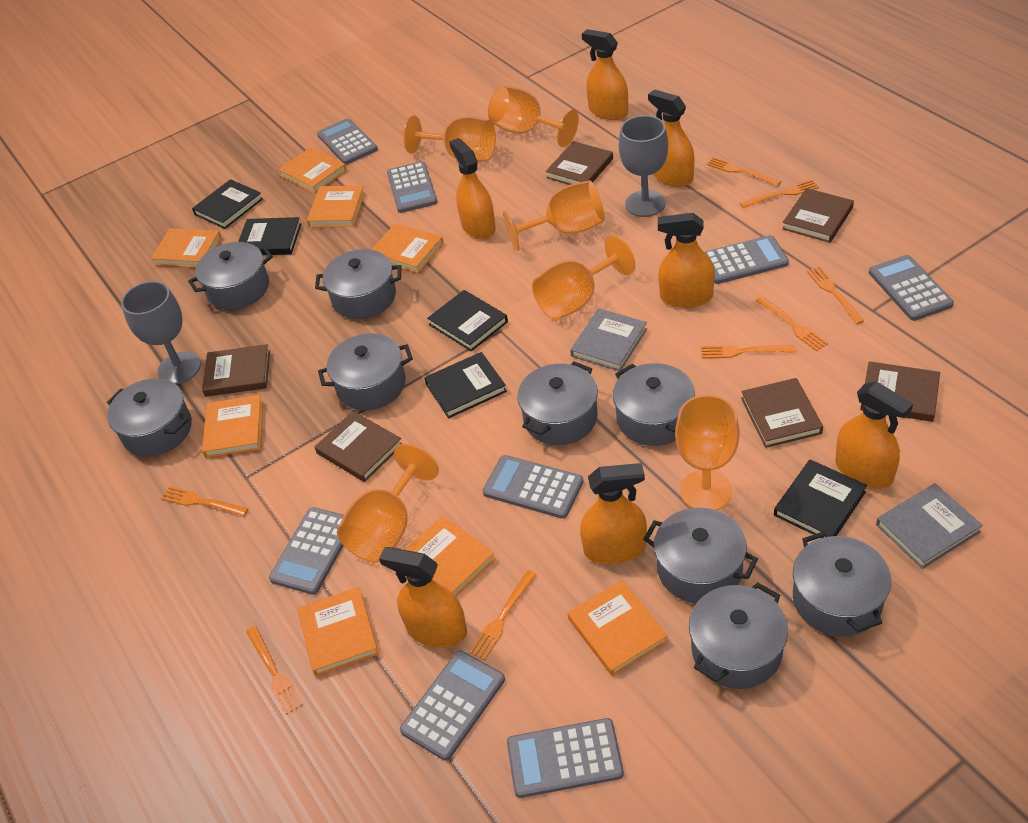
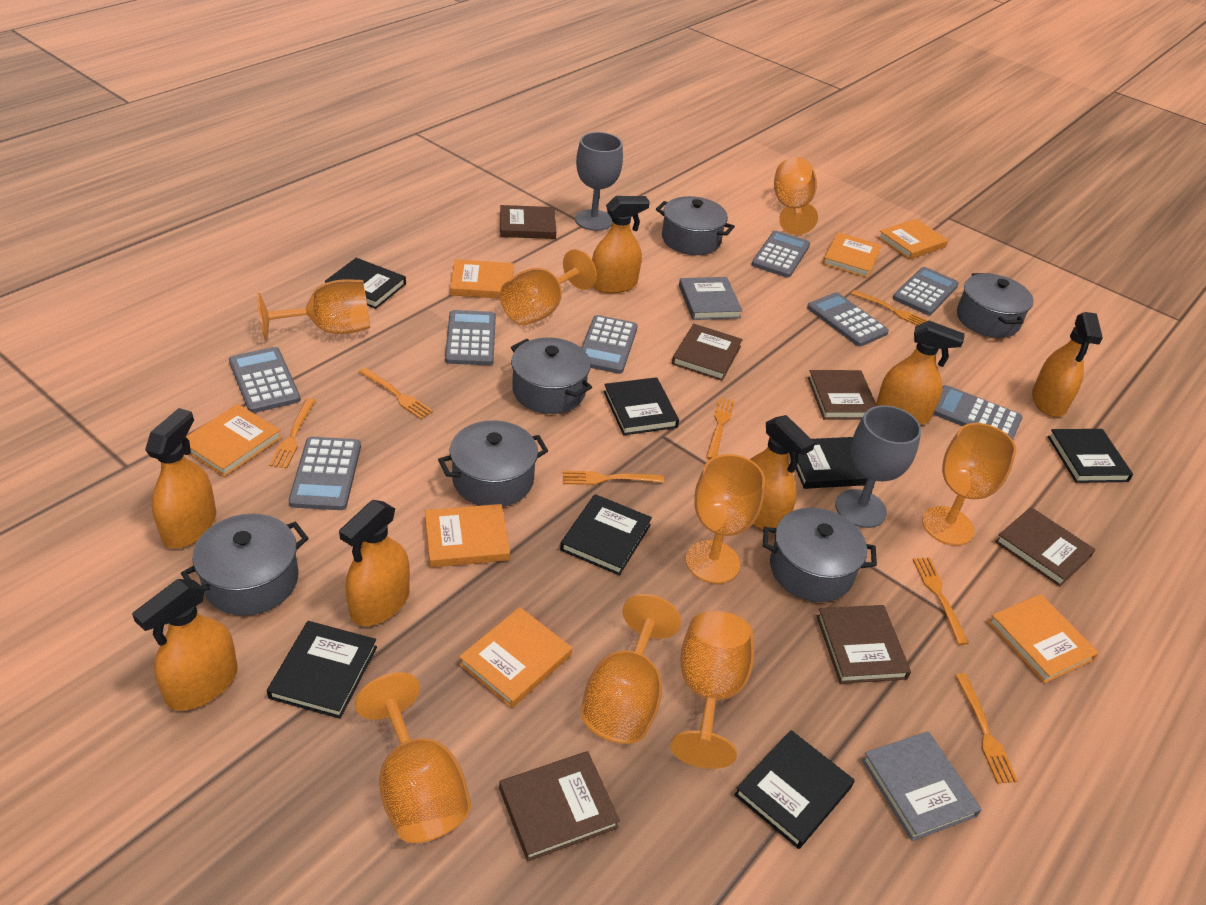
black book: [192,179,263,229] [238,217,301,255] [424,352,507,418] [427,290,508,351] [774,459,867,538] = 5 -> [267,621,377,719] [325,258,406,309] [560,494,652,575] [603,377,679,435] [734,730,854,849] [789,437,868,489] [1048,429,1133,483] = 7
grey pot: [107,378,192,457] [188,242,273,310] [315,249,402,319] [318,333,413,410] [517,361,598,445] [613,363,695,446] [644,507,758,603] [689,582,788,689] [793,531,891,637] = 9 -> [181,514,309,616] [438,420,548,507] [511,337,592,414] [656,196,735,255] [763,508,877,602] [957,273,1033,338] = 6
orange book: [151,228,222,268] [202,395,263,458] [278,147,347,194] [298,587,379,676] [307,186,365,227] [371,223,444,273] [405,516,495,597] [567,580,668,676] = 8 -> [186,404,282,477] [425,504,510,567] [450,259,514,299] [459,607,572,708] [823,232,882,278] [878,219,948,260] [988,594,1099,683] = 7
orange fork: [161,486,249,516] [246,626,303,715] [469,570,537,660] [701,345,796,358] [707,157,781,186] [740,180,819,208] [756,296,828,351] [807,266,864,324] = 8 -> [269,398,316,468] [359,367,433,419] [563,471,664,485] [706,397,735,459] [851,290,928,325] [912,557,969,645] [955,673,1018,784] = 7
orange goblet: [337,444,439,562] [403,115,496,162] [488,85,579,147] [503,180,604,251] [532,235,635,320] [675,395,740,510] = 6 -> [257,279,370,340] [355,672,471,843] [500,249,597,325] [581,594,681,744] [670,611,754,769] [686,454,765,584] [774,157,818,235] [922,423,1016,546] = 8

